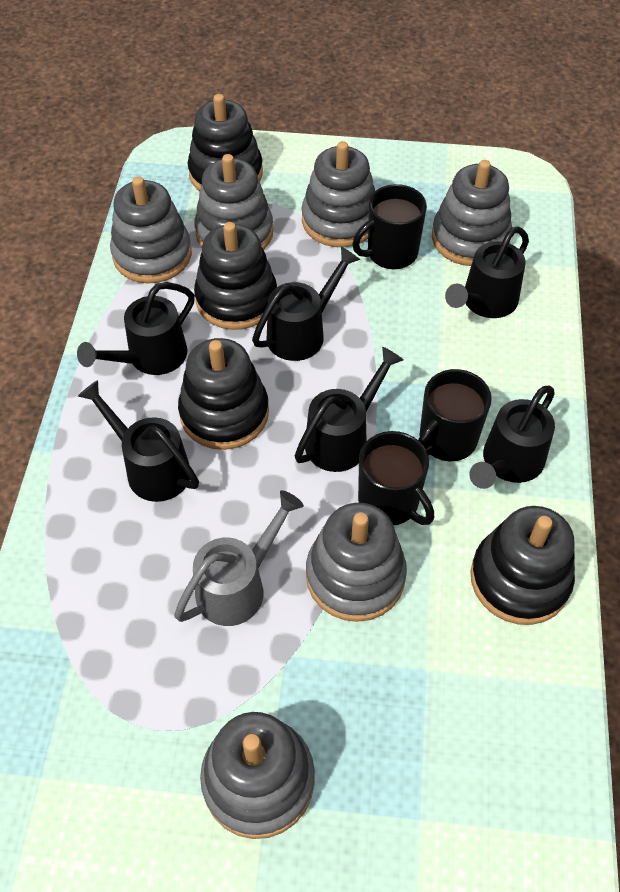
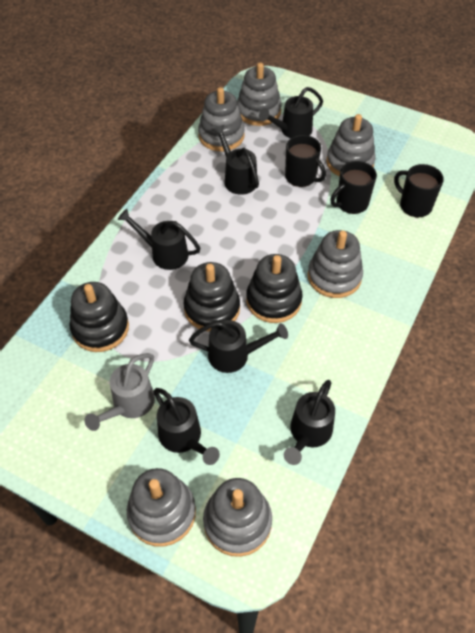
black stacking toy: [178,338,269,450] [188,94,263,191] [194,222,277,330] [470,506,575,625] = 4 -> [69,282,129,352] [183,262,240,331] [246,254,302,323] = 3

